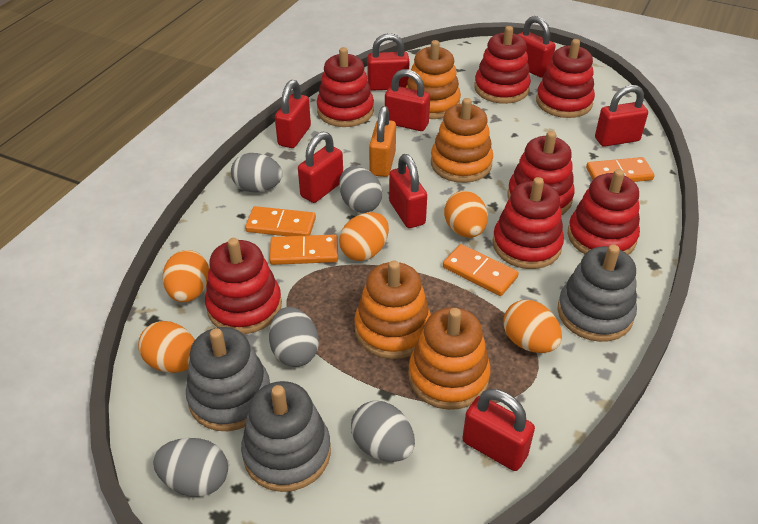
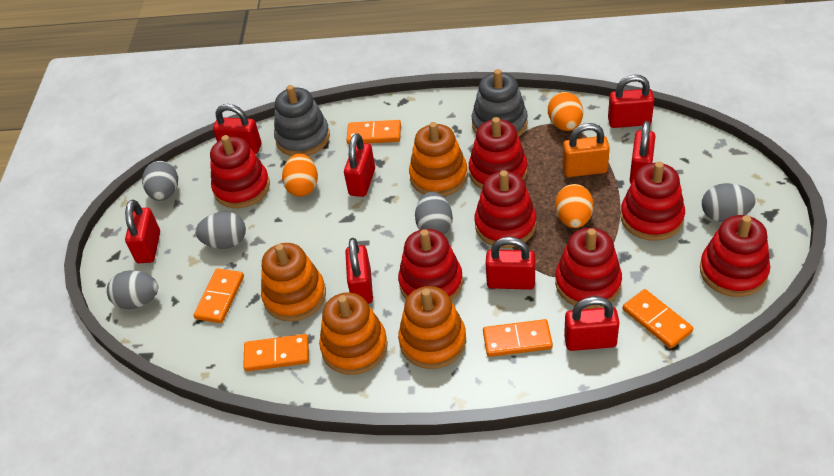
grey stacking toy: [186,327,270,431] [241,381,331,492] [557,244,637,342] = 3 -> [274,85,330,156] [472,69,528,137] = 2
orange domino: [245,206,316,236] [269,235,338,265] [443,244,519,296] [586,157,655,182] = 4 -> [194,268,244,323] [243,334,309,371] [346,120,401,144] [483,319,553,357] [623,289,693,349] = 5
orange egg: [138,321,195,373] [163,250,209,302] [339,212,389,261] [444,191,488,238] [503,300,562,353] = 5 -> [282,153,318,197] [548,92,583,131] [555,184,594,228] = 3

